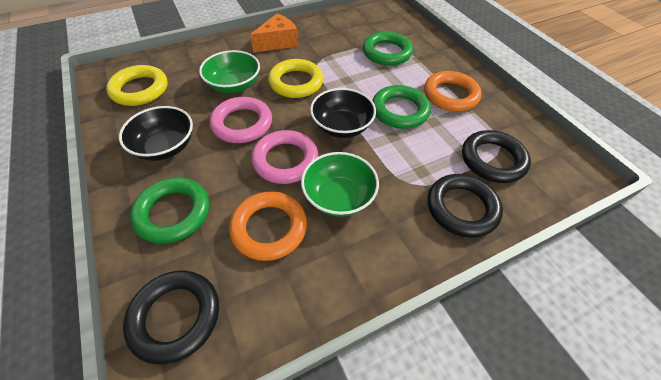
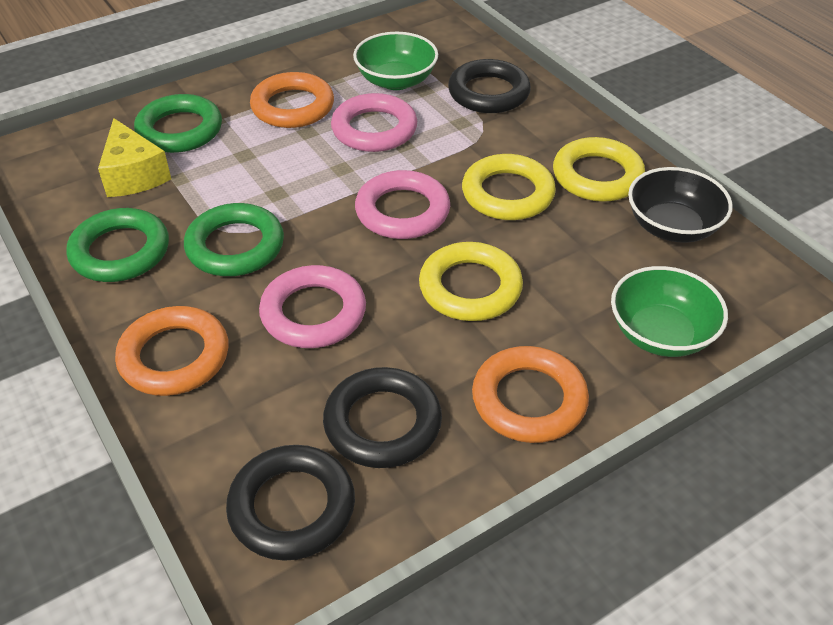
black bowl: [119,106,193,161] [310,88,376,138] = 2 -> [628,167,733,243] = 1
orange cheese: [250,13,298,53] = 1 -> none = 0
orange ring: [229,191,307,261] [424,71,482,112] = 2 -> [115,306,229,396] [250,72,334,128] [472,346,589,443] = 3
pink ring: [210,97,272,143] [251,130,319,184] = 2 -> [259,265,366,348] [331,93,417,152] [355,170,450,239] = 3
yellow cheese: none = 0 -> [98,118,171,197] = 1
yellow ring: [106,65,167,106] [268,59,323,98] = 2 -> [419,242,523,321] [462,154,556,220] [553,137,645,202] = 3

